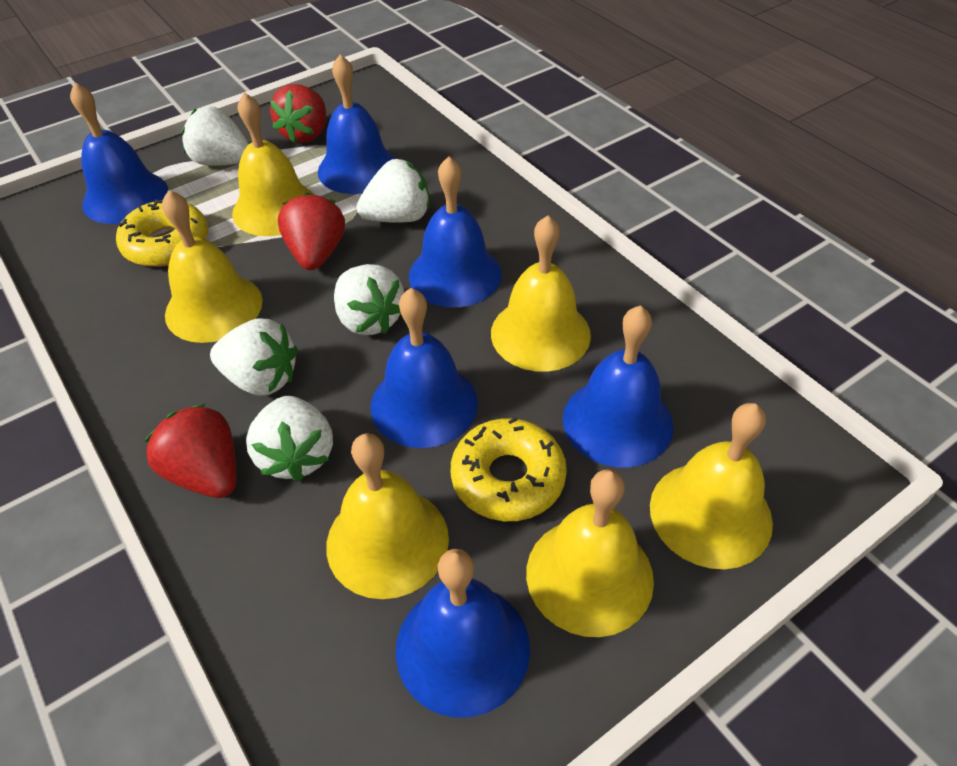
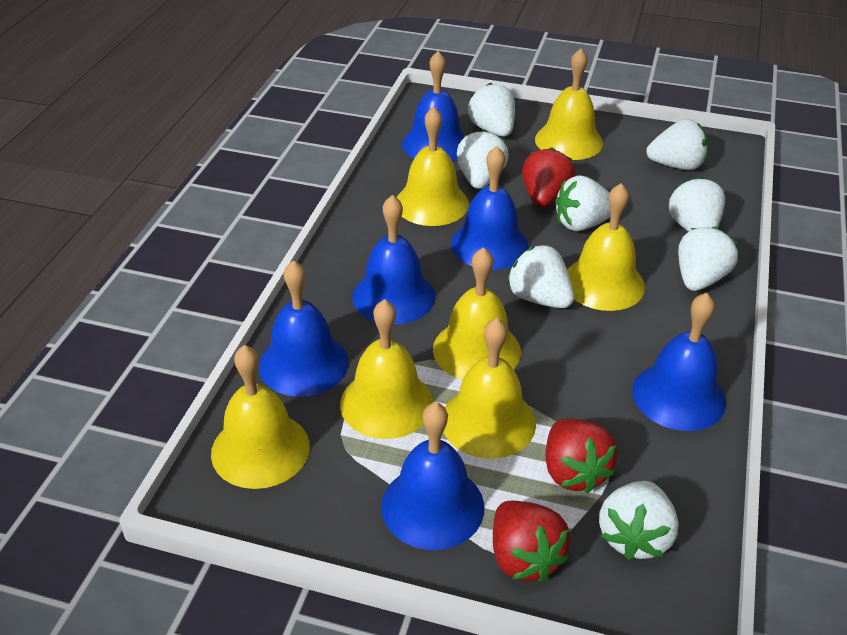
white strawberry: [182,106,249,166] [210,318,297,396] [246,396,333,482] [334,264,404,335] [356,159,430,223] = 5 -> [457,129,509,189] [468,83,515,137] [507,245,574,308] [555,175,611,231] [599,481,679,560] [646,119,708,170] [669,177,725,232] [678,226,738,291] = 8
yellow bell: [162,190,263,343] [232,92,314,236] [326,433,449,599] [491,215,591,372] [526,469,654,637] [650,403,773,569] = 6 -> [211,345,310,489] [340,299,433,439] [397,107,469,226] [433,247,521,380] [443,318,536,459] [535,48,603,160] [567,183,645,311] = 7
yellow donut: [116,199,208,267] [451,417,567,521] = 2 -> none = 0

